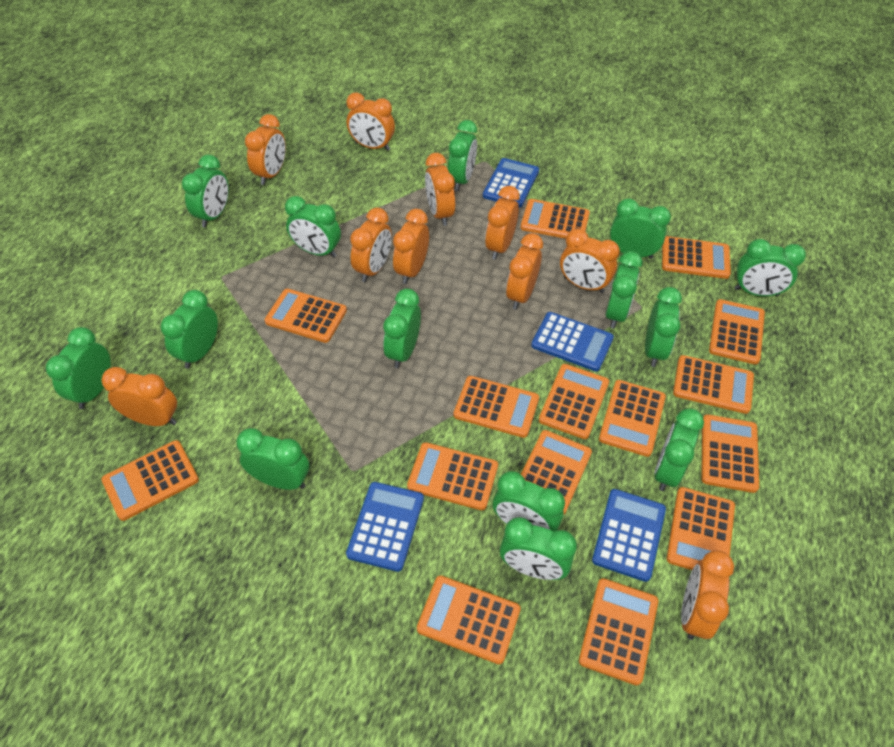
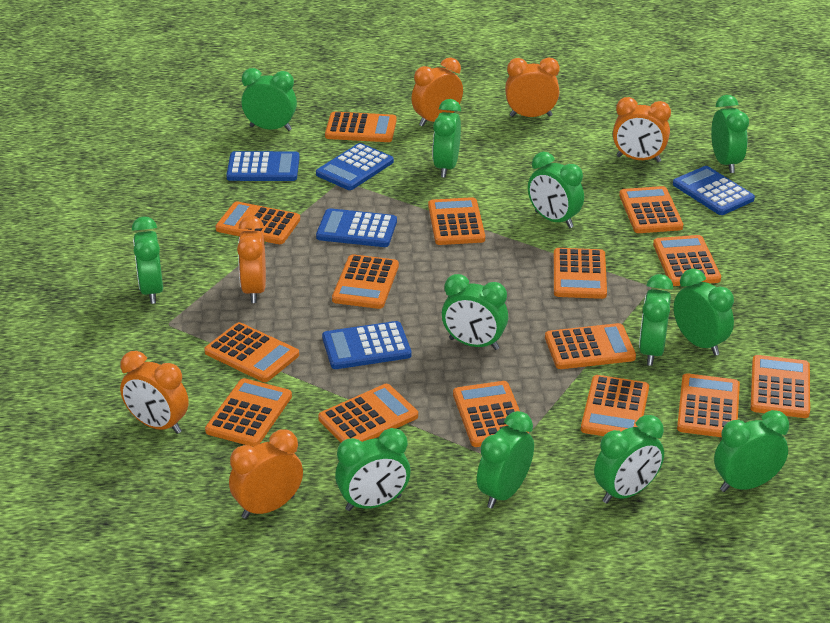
blue calculator: [346,482,424,572] [483,158,539,208] [531,312,614,371] [592,489,666,582] = 4 -> [226,151,300,181] [316,143,394,190] [316,208,397,247] [322,321,411,369] [673,166,755,215] = 5
green clock: [46,327,111,409] [161,290,218,369] [182,155,229,227] [236,428,309,490] [285,196,341,258] [383,288,421,368] [448,120,477,191] [493,471,565,532] [500,517,577,580] [605,251,643,329] [610,198,671,259] [645,287,682,367] [654,408,704,491] [735,239,806,296] = 14 -> [132,216,163,304] [241,68,297,131] [335,428,411,511] [432,99,461,178] [442,274,508,350] [477,411,534,509] [528,152,584,228] [594,415,664,503] [639,274,673,366] [674,268,734,356] [711,95,749,173] [714,410,789,492] = 12
orange clock: [101,367,177,426] [245,114,286,185] [346,93,395,151] [350,208,392,282] [393,209,429,284] [425,153,455,226] [485,186,520,260] [506,233,543,310] [560,229,620,293] [681,550,734,640] = 10 -> [120,351,189,434] [229,429,303,519] [237,216,266,303] [411,58,463,127] [505,57,560,117] [613,97,671,162] = 6

